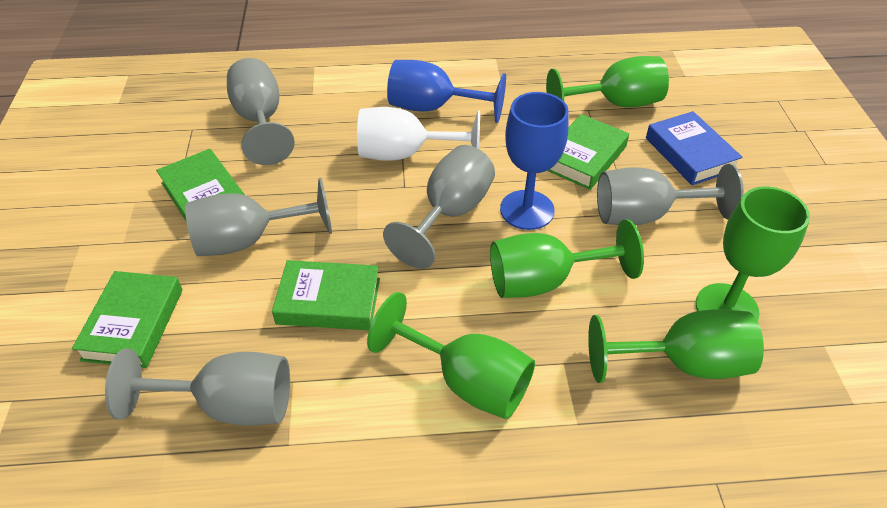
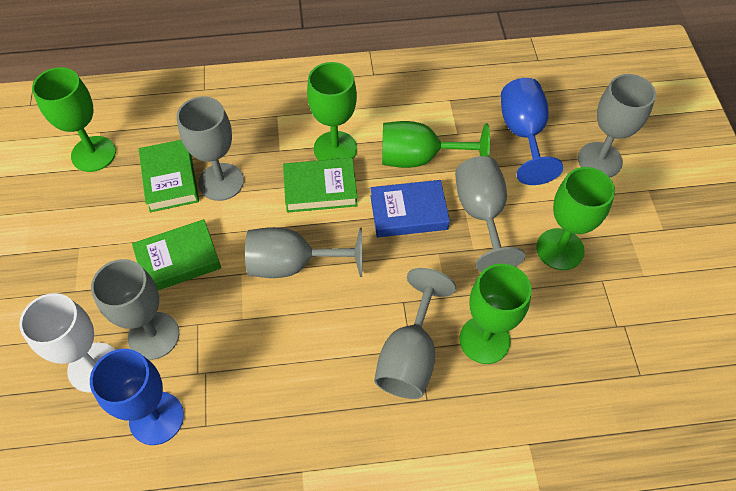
green book: [72,271,183,368] [156,149,244,222] [272,260,380,330] [547,114,629,190] = 4 -> [132,219,221,290] [139,140,199,212] [283,158,358,213] = 3
grey goblet: [105,348,290,426] [185,178,332,256] [227,58,295,165] [383,145,495,269] [597,164,744,225] = 5 -> [91,259,179,360] [177,96,244,201] [245,227,362,278] [374,268,456,399] [455,156,525,272] [578,74,656,177] = 6

